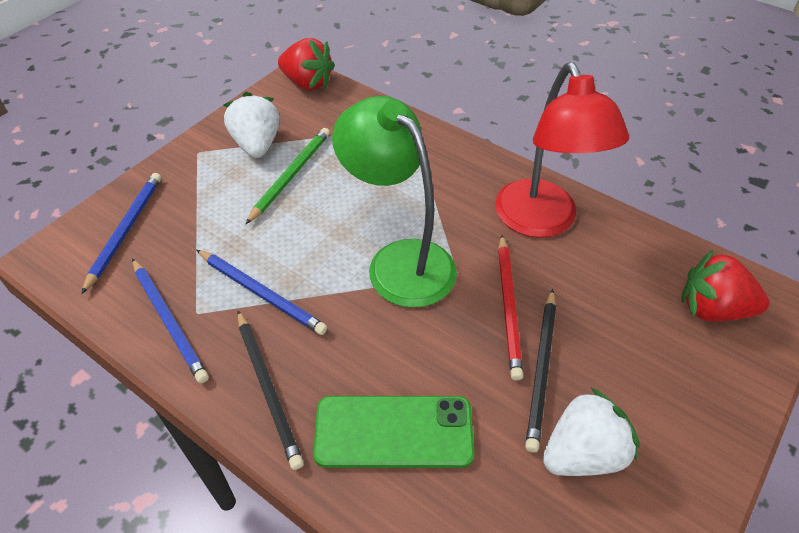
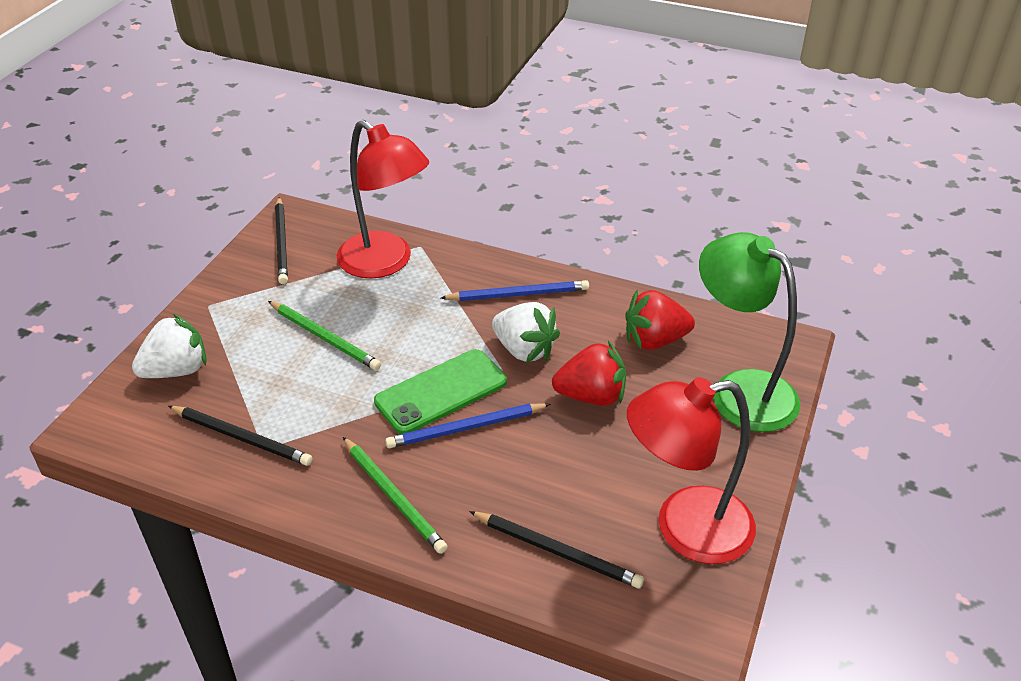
black pencil: [237,310,304,470] [525,289,556,453] = 2 -> [168,406,313,466] [275,197,288,284] [469,511,644,589] = 3
blue pencil: [81,173,161,294] [132,258,209,383] [197,250,328,335] = 3 -> [385,403,551,448] [441,280,589,301] = 2
green pencil: [246,128,330,224] = 1 -> [268,301,381,370] [343,437,448,554] = 2
red lamp: [495,62,629,238] = 1 -> [337,120,429,278] [627,377,756,564] = 2
red pencil: [498,235,523,381] = 1 -> none = 0

